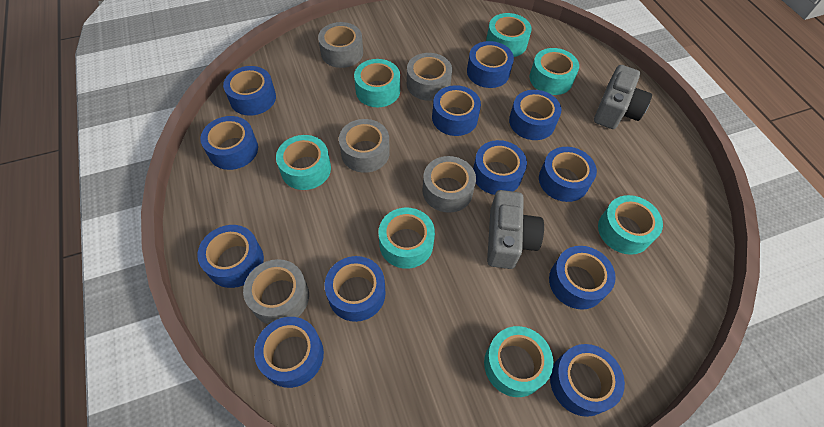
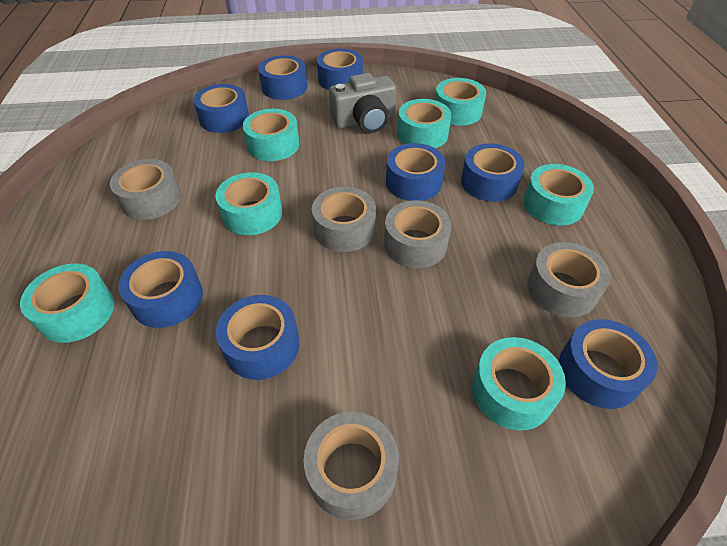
blue tape: [197,225,264,288] [200,116,258,170] [223,66,276,116] [254,317,324,388] [325,256,386,322] [432,85,481,136] [467,41,514,88] [473,140,527,195] [509,90,561,140] [539,147,597,202] [549,246,616,310] [550,344,625,417] = 12 -> [118,251,203,328] [193,84,249,133] [216,295,299,380] [258,55,307,100] [317,49,363,90] [386,143,445,201] [461,143,525,202] [559,319,657,409] = 8
grey camera: [487,190,544,269] [594,65,652,129] = 2 -> [329,73,396,133] = 1

